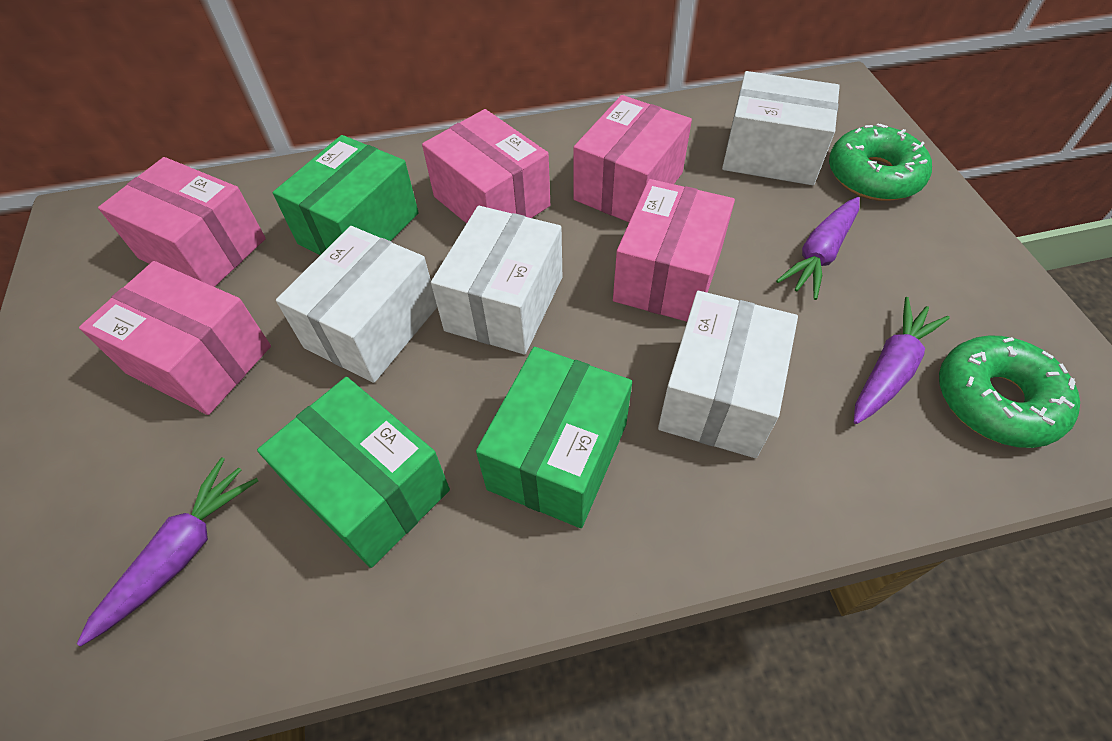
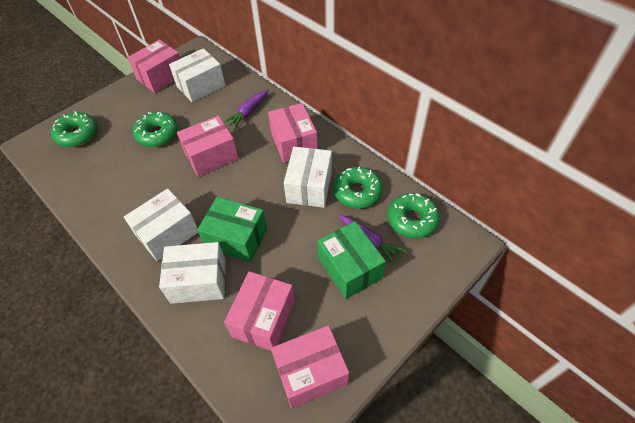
green box: [257,377,450,568] [273,135,419,255] [476,347,632,528] = 3 -> [197,197,267,262] [318,221,386,299] = 2
green donut: [829,123,932,201] [939,335,1080,448] = 2 -> [51,111,97,147] [133,112,178,147] [333,167,382,209] [387,193,440,238] = 4
purple carrot: [77,457,258,646] [776,197,860,300] [854,297,950,424] = 3 -> [223,89,269,129] [339,215,407,265] = 2

